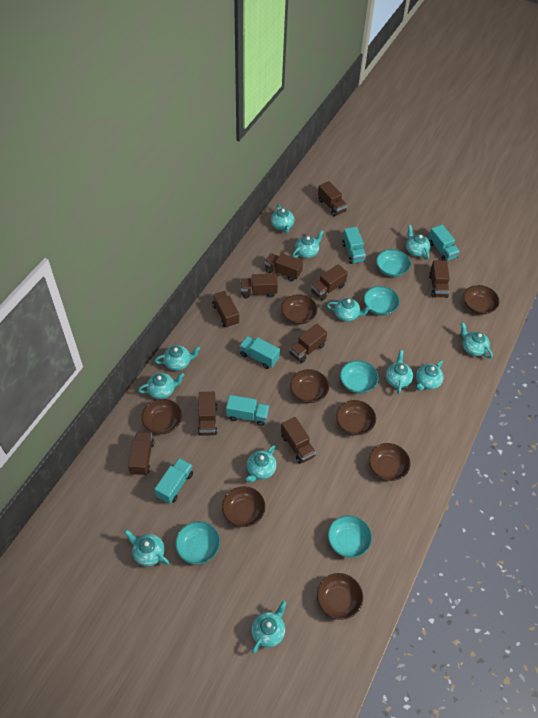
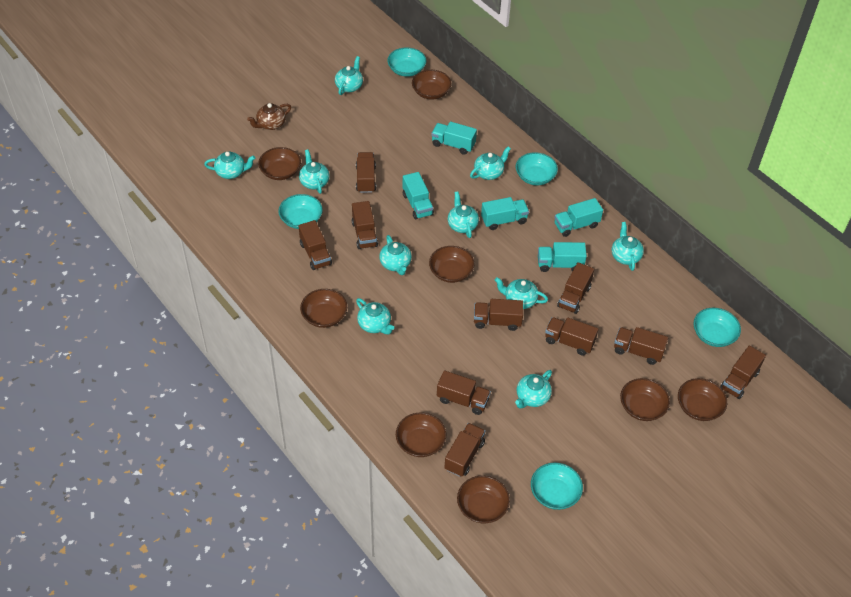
brown teapot: none = 0 -> [247,103,291,130] = 1
turquoise teapot: [124,529,169,566] [138,373,184,399] [155,345,200,371] [246,445,277,483] [251,601,287,653] [271,204,294,233] [292,230,324,258] [327,298,371,322] [385,350,413,394] [406,225,430,260] [416,361,444,391] [461,322,493,359] = 12 -> [204,151,255,179] [299,149,330,194] [335,56,363,95] [356,298,394,334] [379,235,412,275] [448,191,479,238] [470,146,511,180] [495,277,548,309] [515,370,552,408] [611,222,644,271] = 10

